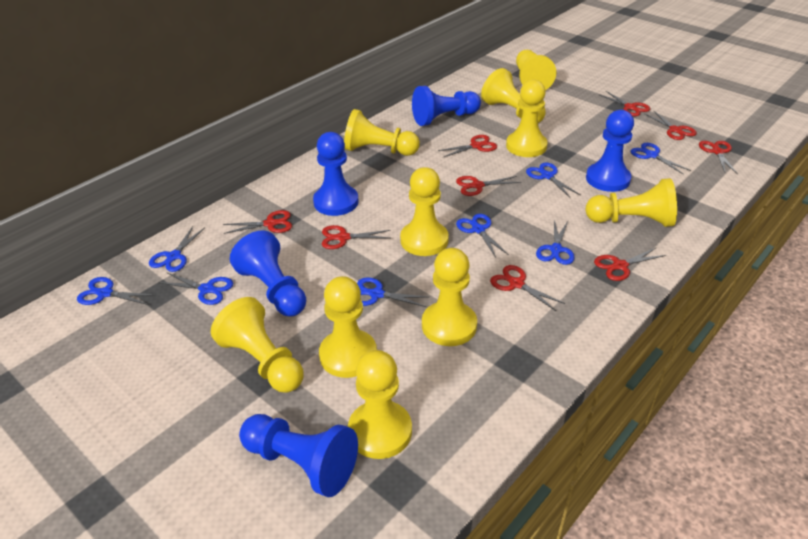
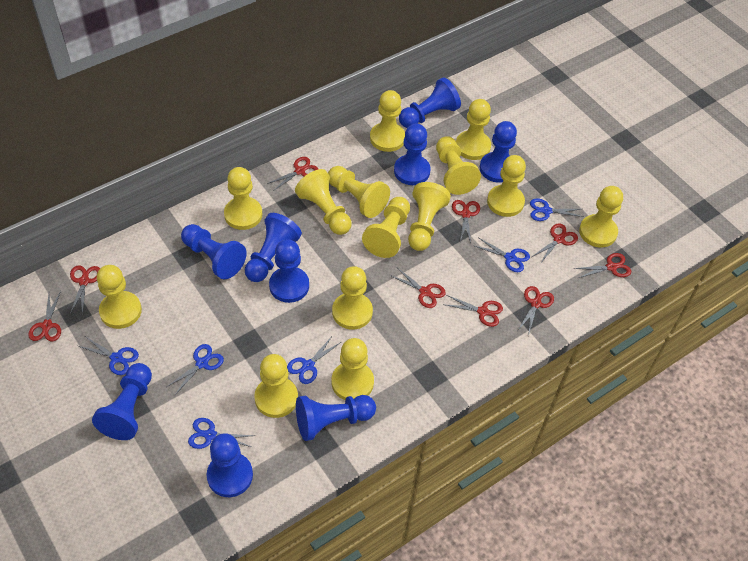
blue pawn: [230,231,306,317] [239,414,358,497] [313,132,358,216] [412,86,481,126] [586,110,634,192] = 5 -> [92,363,152,440] [181,224,246,279] [207,433,253,497] [245,213,302,282] [269,239,309,303] [296,395,376,441] [394,124,431,185] [399,77,461,128] [480,121,517,183] = 9
blue scissors: [77,277,155,305] [149,226,205,272] [158,272,233,305] [357,277,428,307] [456,214,509,257] [526,163,581,198] [536,220,575,265] [630,143,691,174] = 8 -> [78,336,139,375] [167,344,224,395] [188,418,255,449] [287,335,341,384] [475,238,530,272] [530,198,584,221] = 6
yellow pawn: [211,297,303,393] [319,276,377,378] [344,109,420,156] [348,350,412,459] [400,167,449,256] [422,248,477,346] [481,68,546,123] [506,80,548,157] [516,50,556,90] [586,178,677,227] = 10 -> [97,265,142,329] [224,167,262,230] [254,354,298,418] [295,169,352,235] [328,166,390,218] [332,266,373,330] [332,338,374,400] [362,197,410,258] [370,90,405,152] [408,182,451,251] [436,136,481,195] [456,99,491,160] [487,155,526,217] [579,186,623,248] = 14

